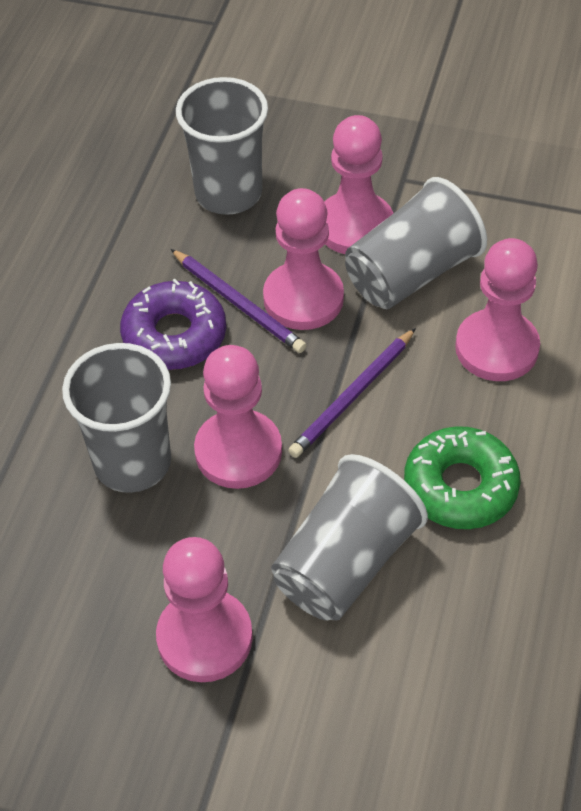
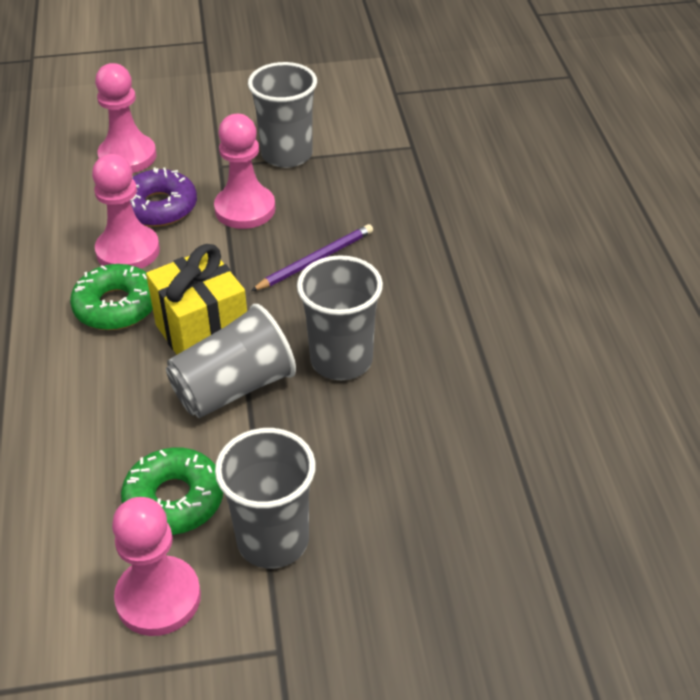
green donut: [404,426,521,529] = 1 -> [70,264,153,330] [121,447,223,535] = 2
pink pawn: [156,537,253,682] [194,345,282,489] [263,188,344,330] [324,115,393,254] [455,238,540,381] = 5 -> [92,154,160,269] [95,63,157,173] [112,497,201,636] [214,114,276,229] = 4
purple pencil: [171,249,307,353] [288,328,416,458] = 2 -> [251,224,373,291] = 1
yellow gift: none = 0 -> [146,244,247,355] = 1

